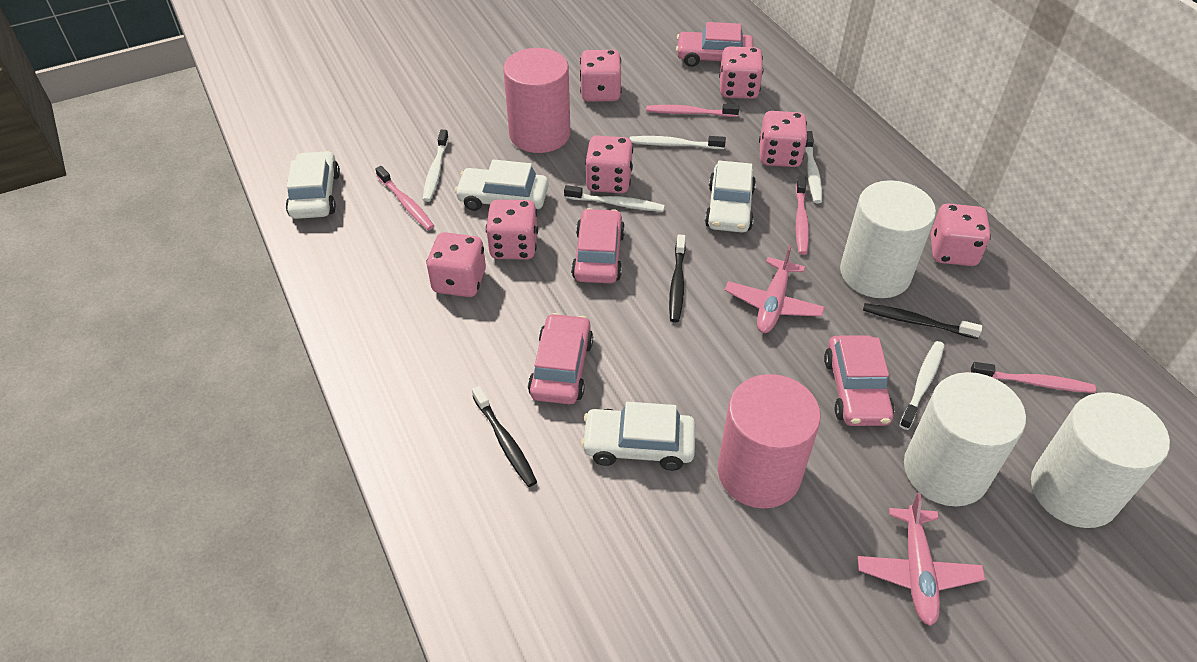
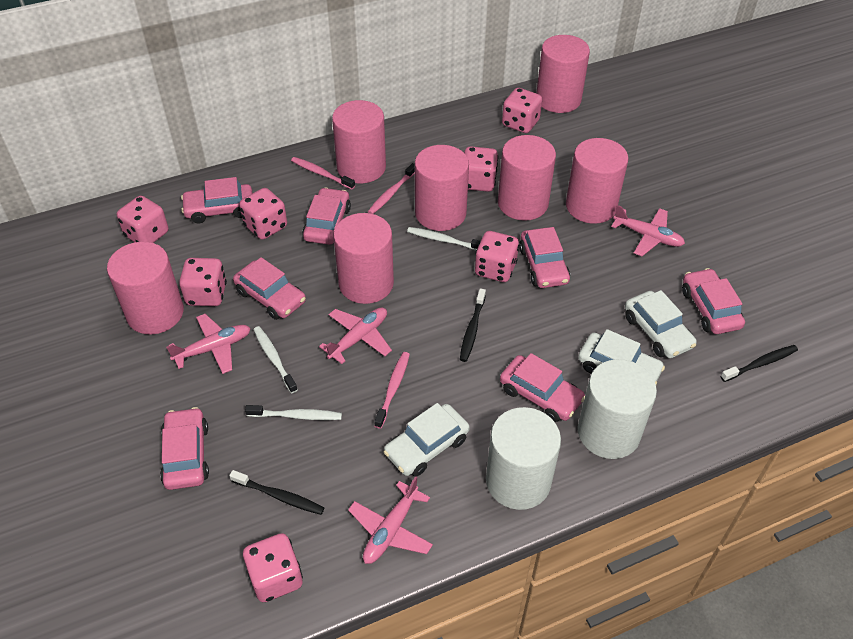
pink car: [528,313,593,404] [571,208,625,283] [676,22,753,67] [824,335,894,426] = 4 -> [160,407,209,490] [181,177,253,223] [233,257,306,320] [303,187,351,245] [500,353,585,422] [519,227,570,288] [682,268,745,334] = 7
pink cylinder: [503,48,570,153] [718,374,821,509] = 2 -> [107,242,184,334] [332,100,386,183] [334,213,394,304] [415,145,469,231] [498,135,556,221] [536,35,590,113] [566,138,629,224] = 7
pink plane: [725,245,824,333] [857,493,985,626] = 2 -> [166,314,251,374] [319,307,392,364] [348,476,433,564] [611,205,685,256] = 4
pink toothbrush: [375,166,434,230] [646,104,739,117] [796,176,809,255] [970,362,1096,393] = 4 -> [291,157,355,189] [368,163,415,214] [374,352,410,429] = 3
white car: [286,151,340,219] [455,160,549,211] [581,402,695,471] [705,160,756,233] = 4 -> [384,403,470,477] [578,329,665,385] [625,290,697,358] = 3
white cylinder: [840,180,936,298] [904,372,1026,506] [1031,392,1170,528] = 3 -> [486,407,561,510] [578,359,657,459] = 2
white toothbrush: [423,130,449,202] [564,185,665,212] [630,136,726,149] [805,131,822,203] [899,341,945,430] = 5 -> [245,405,342,420] [253,326,298,393] [407,227,481,251] = 3

